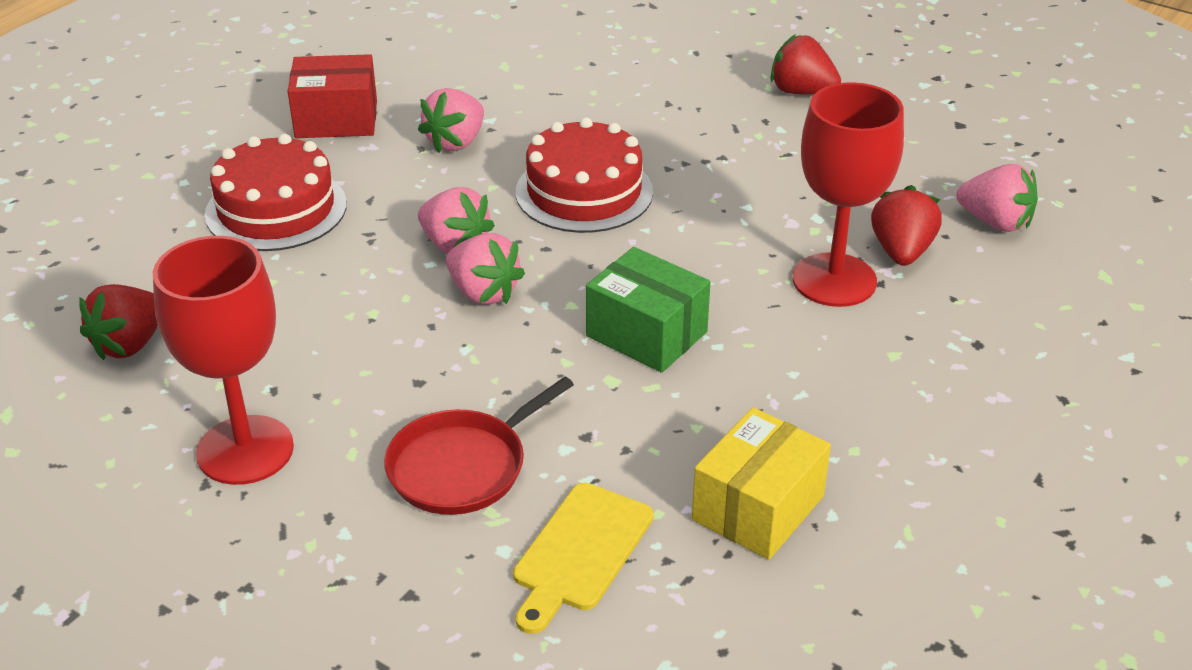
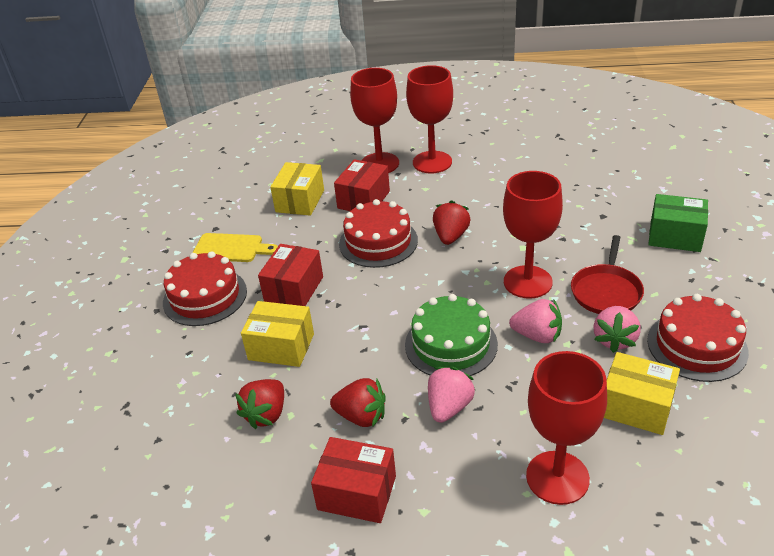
green cake: none = 0 -> [405,294,498,376] = 1
pink strawberry: [418,88,484,153] [418,187,495,254] [446,233,525,305] [956,164,1038,232] = 4 -> [428,367,476,423] [509,299,562,343] [594,306,641,353] = 3
red box: [288,54,377,138] = 1 -> [258,244,323,306] [311,437,396,523] [334,159,390,211] = 3
red cake: [205,134,347,251] [516,117,653,233] = 2 -> [163,251,247,326] [339,199,418,268] [647,294,749,382] = 3
red goblet: [153,236,294,485] [793,82,904,307] = 2 -> [350,68,399,173] [406,65,453,173] [503,171,563,299] [526,351,607,505] = 4
yellow box: [692,407,831,560] = 1 -> [241,301,314,367] [270,162,324,216] [604,352,680,435] = 3

